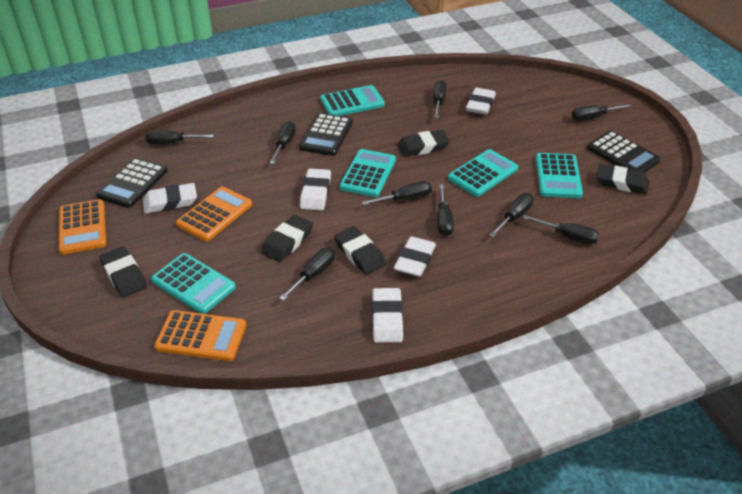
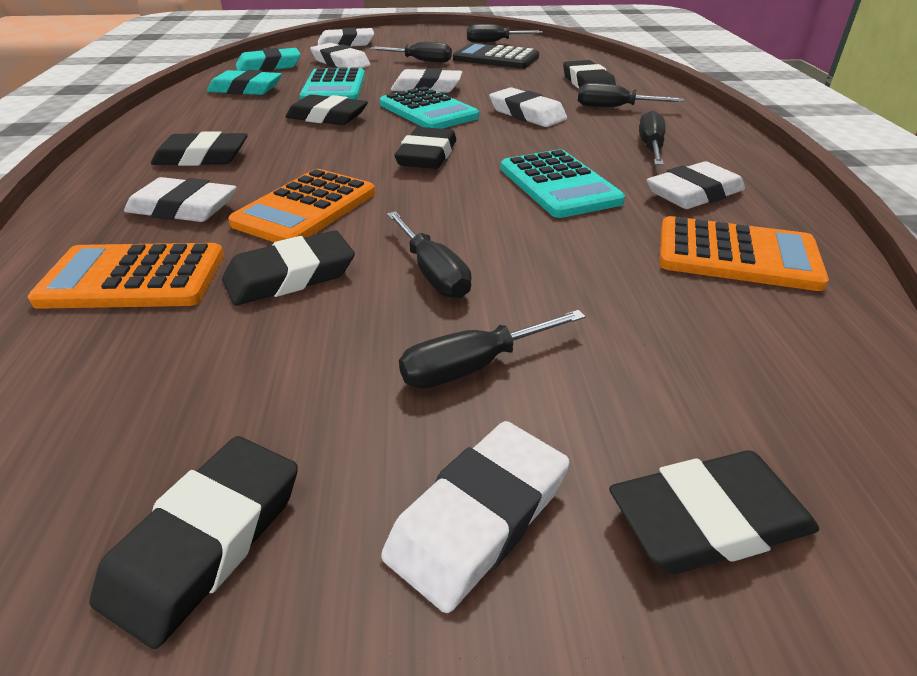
black calculator: [96,158,167,208] [299,113,353,156] [587,131,661,173] = 3 -> [453,43,539,69] = 1
black eraser: [99,246,147,298] [261,215,313,262] [334,226,387,275] [397,130,450,157] [596,164,649,195] = 5 -> [90,436,298,649] [151,131,248,166] [222,231,355,306] [285,94,368,125] [394,127,456,169] [563,60,616,88] [609,450,819,574] = 7
black screwdriver: [145,130,214,144] [270,121,296,164] [279,248,335,301] [362,181,432,205] [433,80,447,118] [438,184,454,236] [490,193,534,237] [523,215,599,244] [572,104,632,120] = 9 -> [370,42,452,63] [387,211,471,299] [399,310,586,388] [467,24,543,43] [578,83,684,107] [639,110,666,165] = 6
turquoise calculator: [151,253,236,314] [320,85,385,116] [339,149,396,197] [448,149,518,196] [536,153,583,198] = 5 -> [299,67,365,100] [380,86,479,129] [501,149,625,218] = 3
turquoise eraser: none = 0 -> [207,70,282,95] [236,48,301,71] = 2
white eraser: [143,183,197,214] [300,168,331,210] [372,288,403,343] [394,236,436,277] [466,87,496,115] = 5 -> [124,177,237,222] [310,43,370,68] [318,28,374,46] [381,421,570,613] [391,68,462,93] [489,87,567,127] [647,161,745,209] = 7

